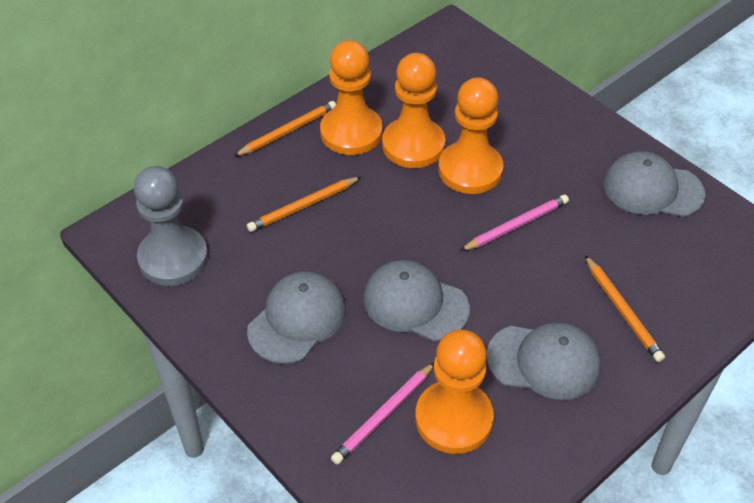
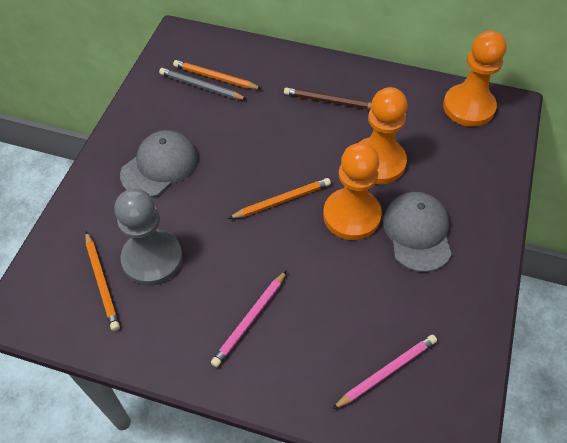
brown pencil: none = 0 -> [284,88,372,109] = 1
grey cap: [247,271,346,364] [363,260,470,341] [487,322,601,400] [604,151,705,217] = 4 -> [120,130,198,197] [383,192,452,272] = 2
grey pencil: none = 0 -> [159,68,247,100] = 1
orange pawn: [320,40,383,155] [382,53,445,168] [415,330,494,454] [438,77,504,194] = 4 -> [323,143,382,240] [359,87,408,184] [443,31,507,127] = 3

